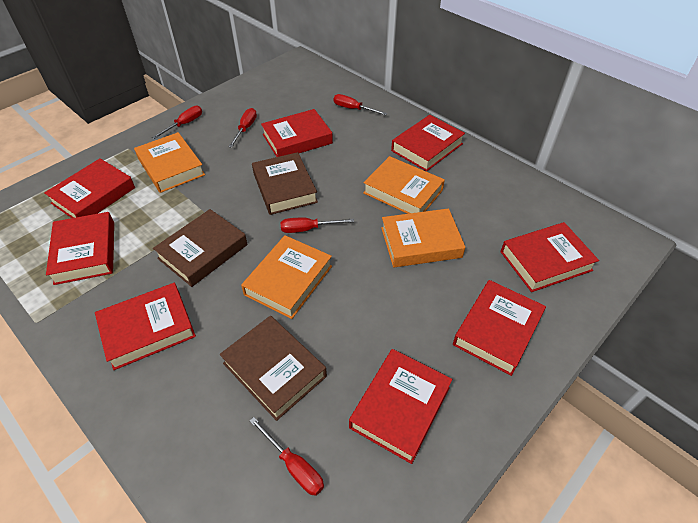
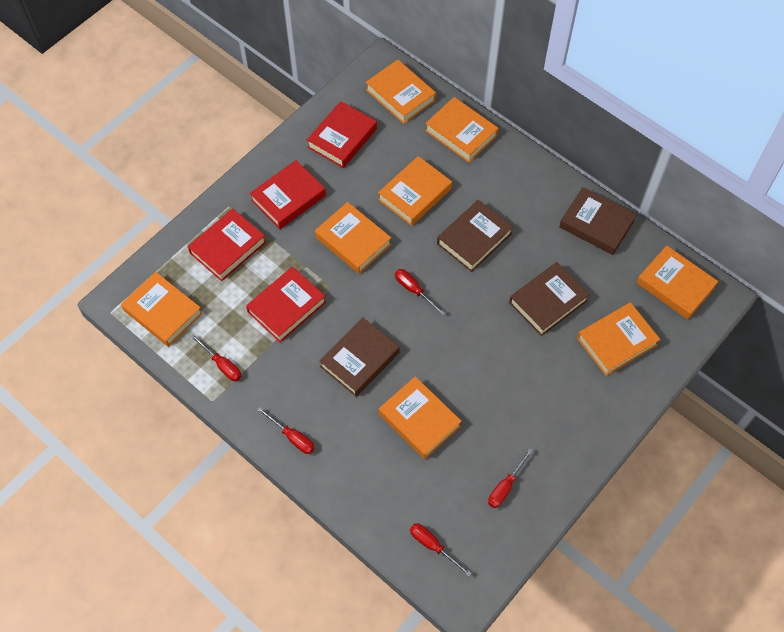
brown book: [153,209,248,287] [219,316,327,421] [252,152,318,215] = 3 -> [319,318,399,397] [437,200,513,272] [509,262,590,336] [559,187,637,255] = 4
orange book: [134,132,205,193] [241,235,332,319] [363,156,445,214] [381,208,465,267] = 4 -> [121,272,203,347] [315,202,391,274] [366,59,436,124] [378,156,452,226] [379,376,462,459] [425,97,498,163] [577,302,660,376] [636,246,718,320] = 8
red book: [44,158,135,218] [46,212,114,285] [95,283,196,370] [261,109,333,157] [349,349,453,464] [391,115,465,171] [453,280,546,376] [500,222,599,292] = 8 -> [188,209,266,281] [246,267,326,343] [250,160,326,229] [307,101,377,168] = 4

